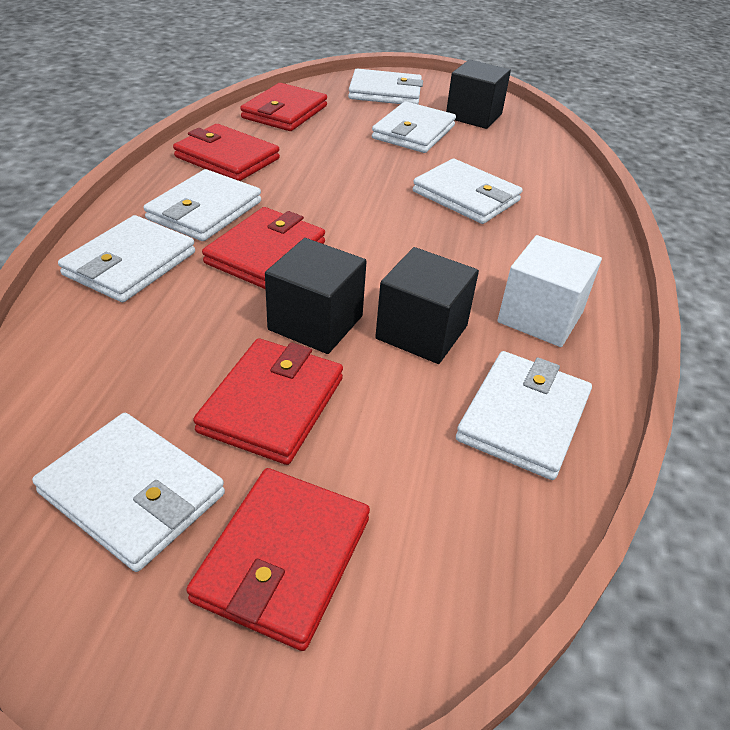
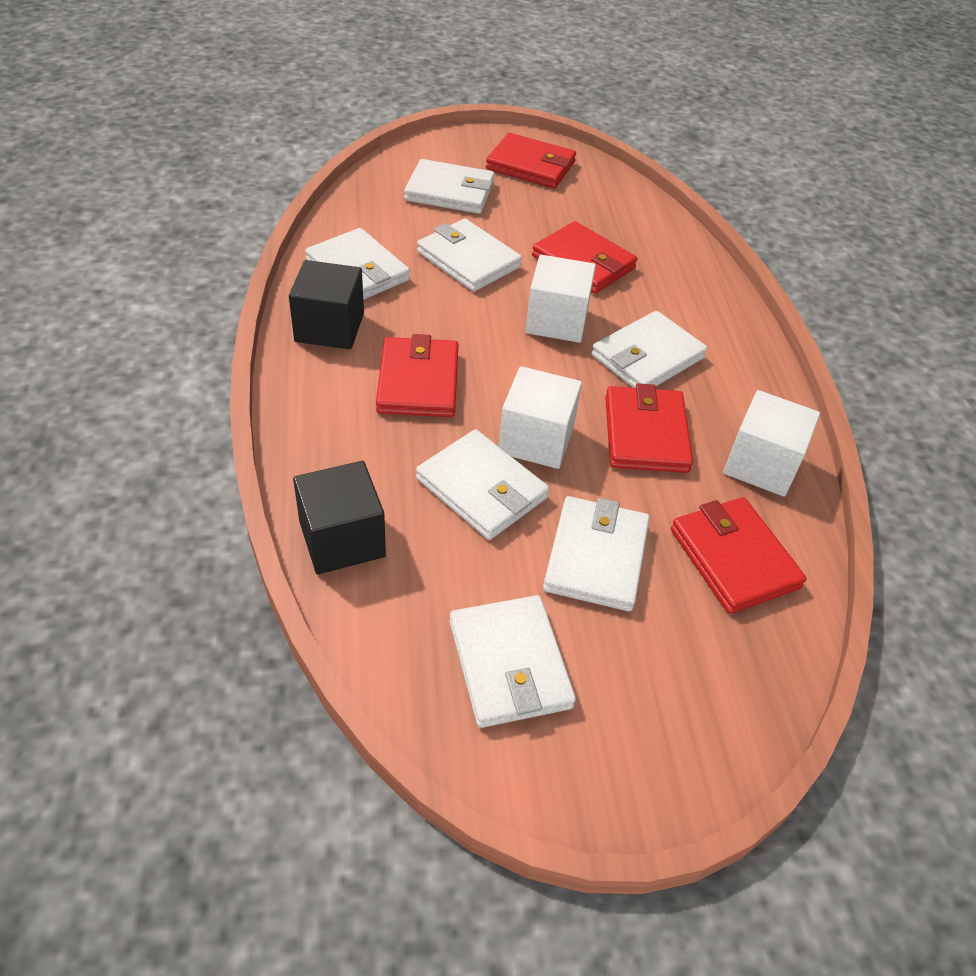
black cube: [265,238,367,354] [375,247,479,364] [446,60,511,129] = 3 -> [289,260,364,349] [293,461,386,575] = 2
white cube: [497,235,602,347] = 1 -> [498,366,582,469] [525,255,596,343] [723,390,820,497] = 3

